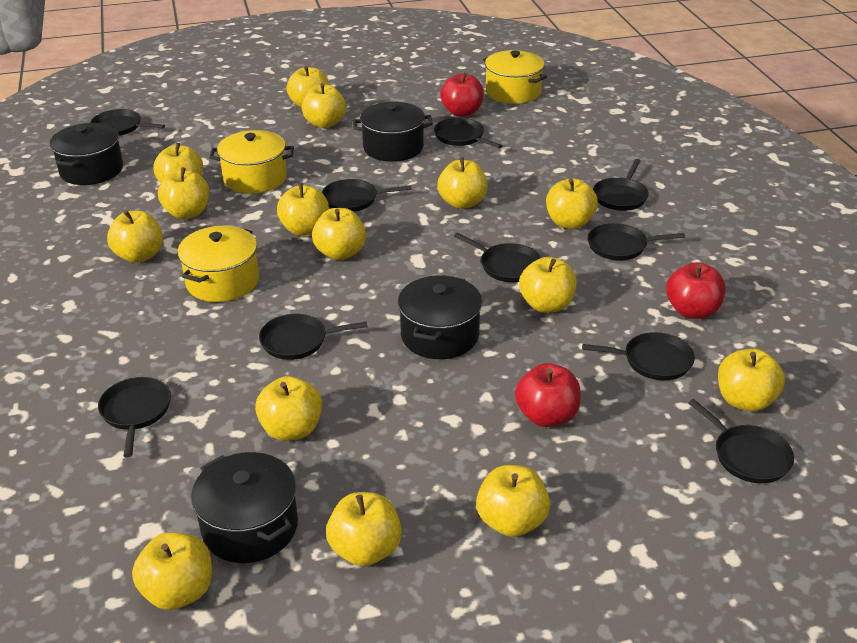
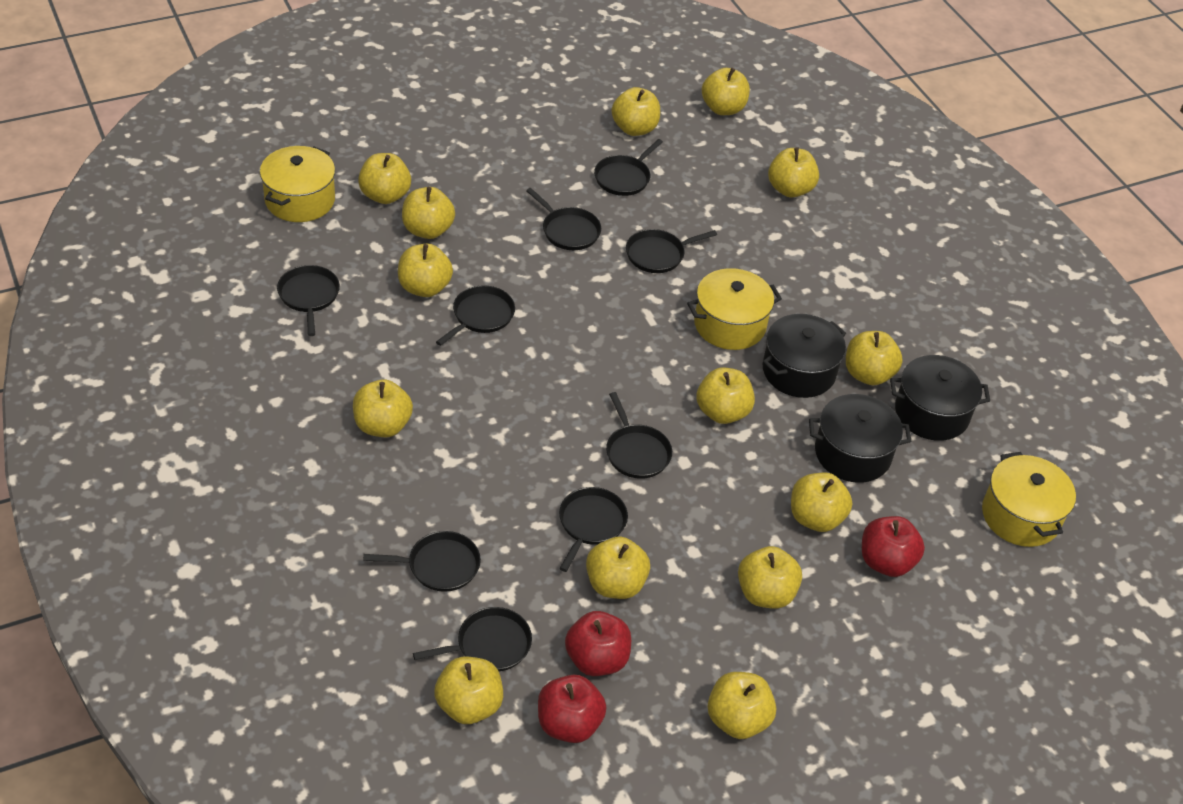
black pan: [90,109,165,136] [98,377,171,457] [259,314,367,360] [322,179,412,212] [434,118,502,149] [454,233,541,282] [582,332,695,380] [588,223,685,261] [593,159,649,211] [688,399,794,483] = 10 -> [277,265,340,336] [363,531,481,592] [413,607,532,671] [436,285,515,346] [526,188,601,250] [559,487,628,572] [594,139,663,196] [606,392,672,479] [626,229,717,273] = 9
black pot: [50,123,123,185] [191,452,298,563] [353,102,433,162] [398,276,482,359] = 4 -> [763,314,846,398] [809,394,912,483] [890,355,990,441] = 3
yellow apple: [107,210,163,263] [132,532,212,610] [153,143,203,183] [158,167,209,219] [255,376,322,441] [277,183,329,236] [287,66,329,108] [302,83,346,128] [312,208,366,260] [326,492,402,566] [437,157,488,209] [476,465,550,537] [519,257,577,313] [546,179,598,229] [718,349,785,411] = 15 -> [353,379,413,437] [358,153,411,204] [398,243,453,297] [402,187,455,239] [434,657,503,724] [586,537,650,599] [612,87,660,136] [697,367,755,424] [702,68,750,115] [708,672,776,739] [738,546,802,608] [768,147,819,198] [791,473,852,532] [846,331,903,385] = 14

